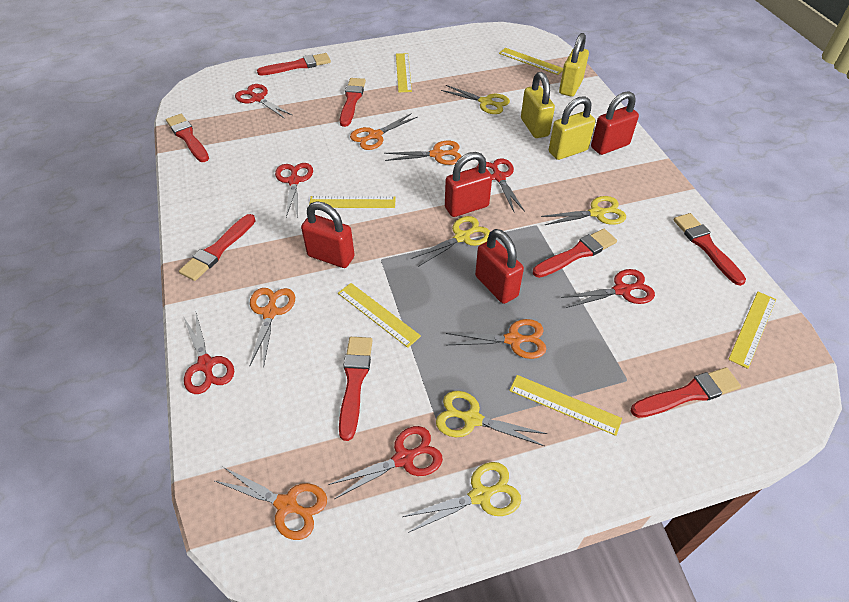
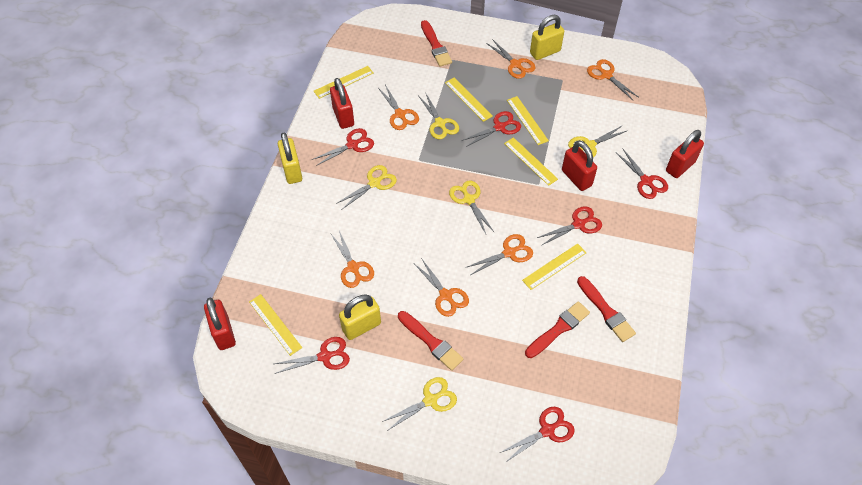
orange scissors: [213,466,327,540] [250,288,295,368] [350,113,417,150] [384,141,462,165] [446,319,546,359] = 5 -> [330,231,374,288] [378,85,419,130] [415,258,469,317] [467,234,533,275] [486,39,535,79] [587,59,638,100] = 6
red brush: [166,114,209,162] [179,214,256,281] [257,53,331,76] [339,337,373,441] [340,78,366,127] [533,229,617,278] [631,367,741,418] [674,213,746,286] = 8 -> [398,311,464,371] [421,20,452,66] [525,301,590,358] [577,276,636,342] = 4

